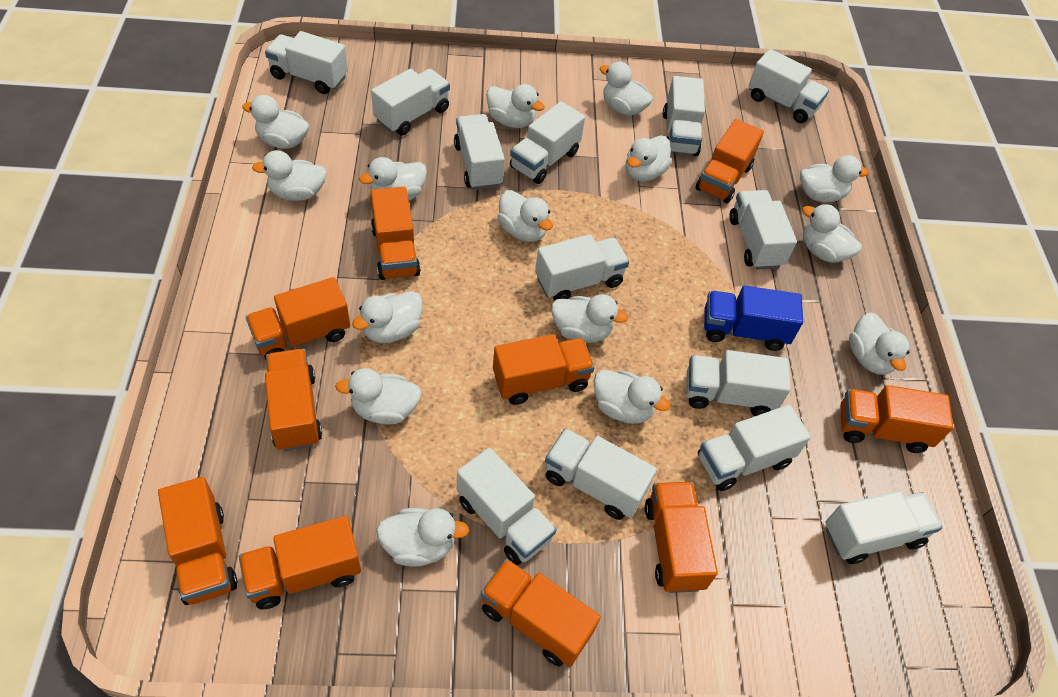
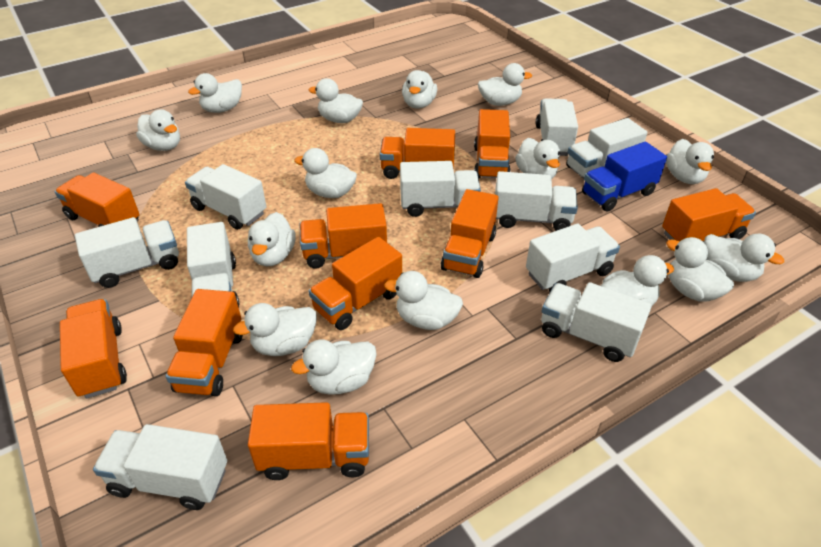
white truck: [265,31,348,94] [371,69,450,135] [454,114,505,190] [457,448,557,565] [510,101,585,184] [535,234,629,301] [545,428,657,520] [663,76,705,156] [687,350,790,416] [698,405,811,491] [729,190,797,270] [748,49,829,123] [825,491,943,564] = 13 -> [75,217,179,288] [93,424,227,510] [185,164,267,230] [187,222,239,307] [400,161,481,217] [495,171,578,231] [526,223,620,292] [536,98,578,156] [541,282,652,362] [566,118,647,178] = 10

